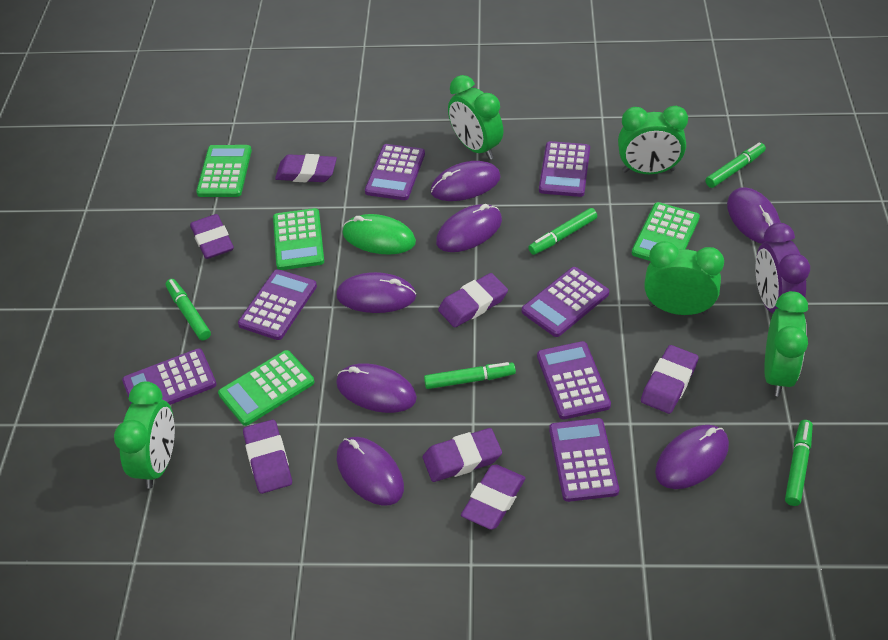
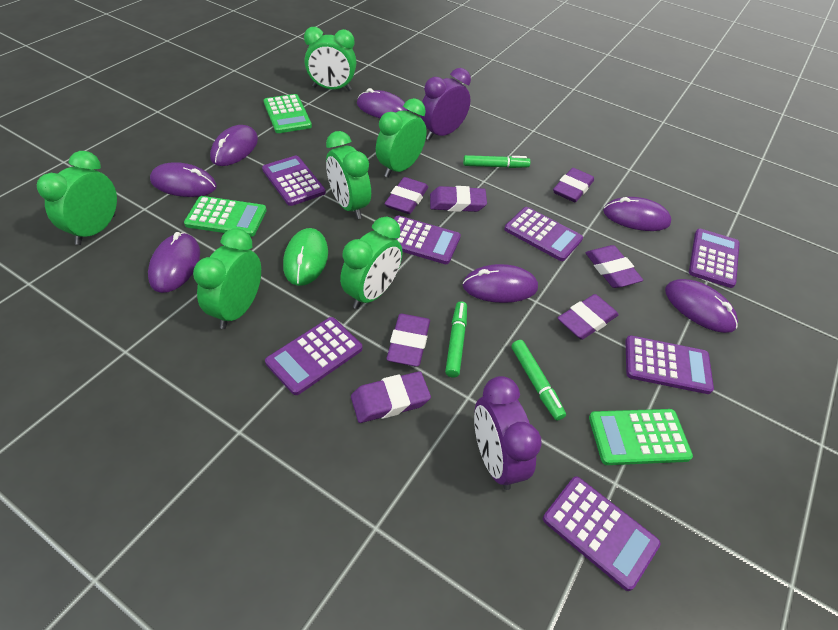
green calculator: [196,145,252,197] [218,350,314,426] [273,208,324,270] [632,202,700,261] = 4 -> [184,196,267,237] [264,94,312,133] [589,409,693,465] = 3
green clock: [114,381,175,489] [448,75,503,160] [618,106,688,174] [644,241,724,315] [764,291,808,396] = 5 -> [37,151,117,245] [193,228,261,329] [304,27,356,91] [326,131,371,219] [340,217,403,309] [376,98,426,178] = 6
green marker: [166,279,211,340] [424,362,516,389] [528,208,597,255] [705,142,766,188] [785,420,813,506] = 5 -> [445,301,467,377] [463,155,530,168] [511,340,566,421] = 3
purple clock: [755,223,810,313] = 1 -> [420,68,471,140] [474,376,542,490] = 2

